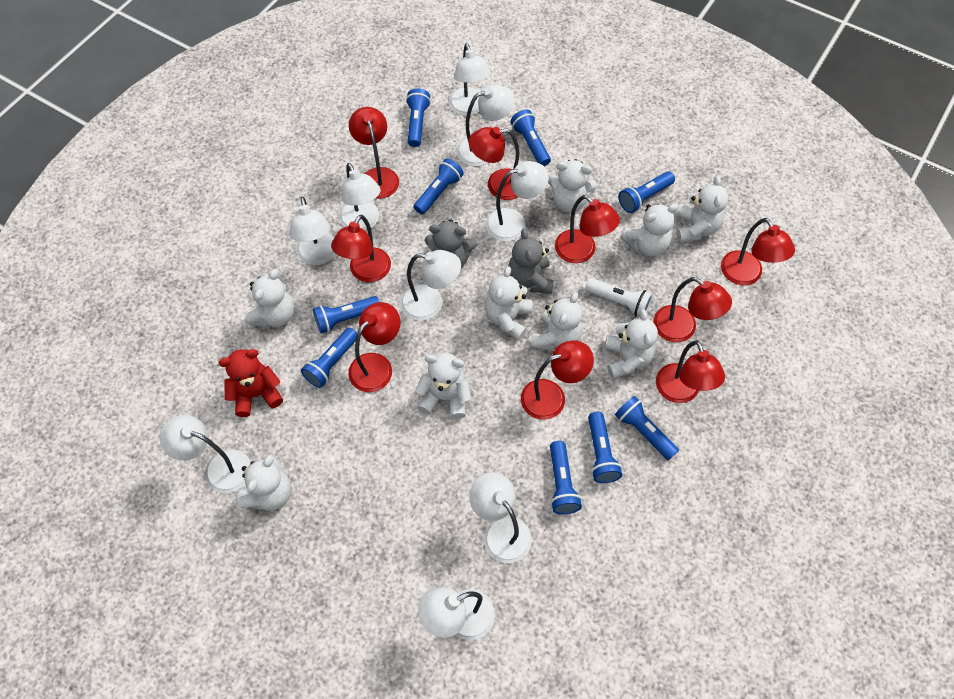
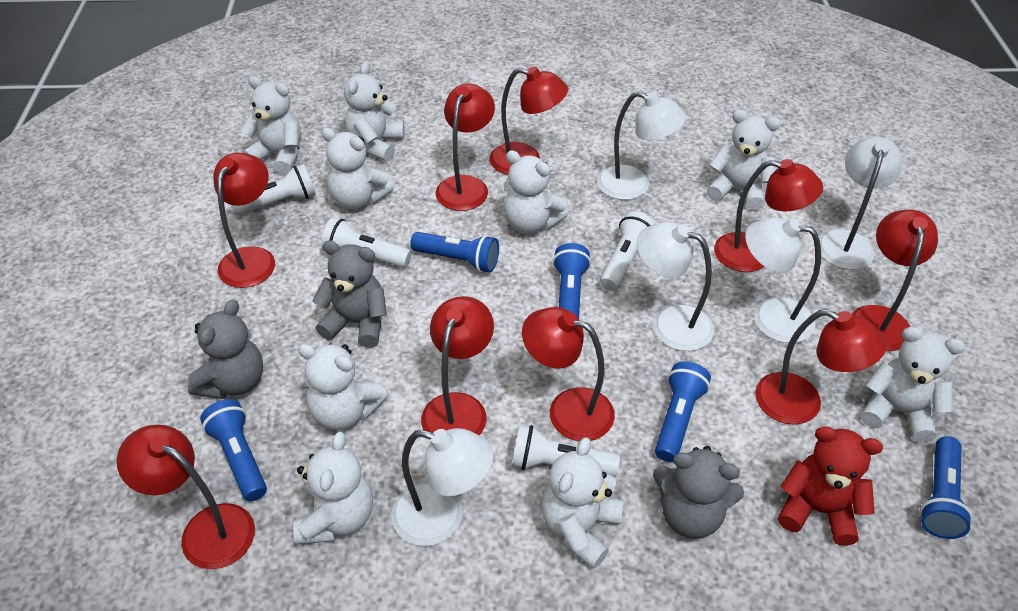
blue flashlight: [301,328,357,388] [313,296,380,333] [406,88,431,147] [414,159,464,214] [510,109,551,166] [550,441,582,514] [588,412,622,483] [615,396,679,460] [619,171,675,213] = 9 -> [200,399,267,501] [410,232,499,273] [553,243,591,319] [655,361,711,462] [920,436,973,539] = 5
grey teddy bear: [425,219,477,268] [508,229,553,294] = 2 -> [187,299,263,399] [313,240,387,348] [653,446,744,539] = 3
white flashlight: [585,278,653,317] = 1 -> [231,164,316,215] [321,217,411,268] [512,425,620,477] [600,211,655,291] = 4
white lamp: [160,415,251,493] [289,197,336,265] [339,163,381,231] [400,250,461,321] [418,587,495,640] [449,43,491,116] [457,85,514,166] [469,473,532,563] [486,161,549,241] = 9 -> [391,428,493,546] [597,91,686,200] [637,222,714,351] [745,217,821,343] [819,137,903,270] = 5

